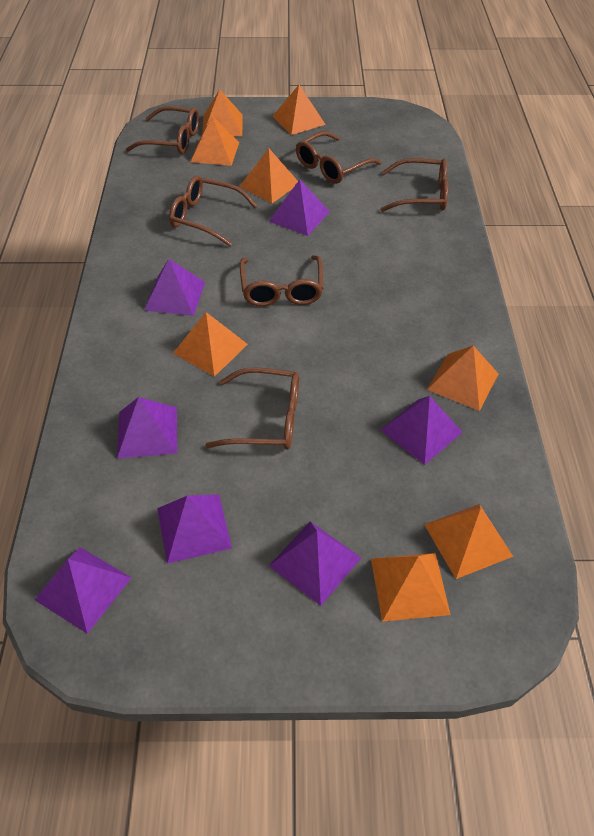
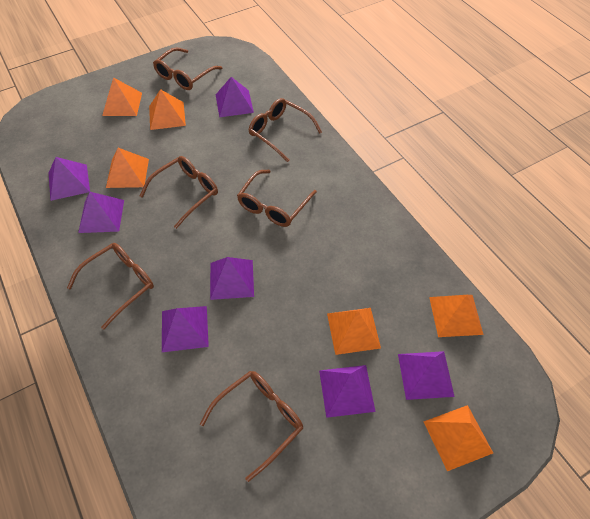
orange pyramid: [173,312,248,377] [191,116,239,166] [202,89,243,136] [239,148,298,203] [272,85,326,135] [371,553,451,622] [424,504,513,579] [427,346,498,411] = 8 -> [102,77,142,116] [106,148,149,188] [149,89,186,130] [327,308,381,355] [424,405,493,471] [429,295,484,337] = 6

